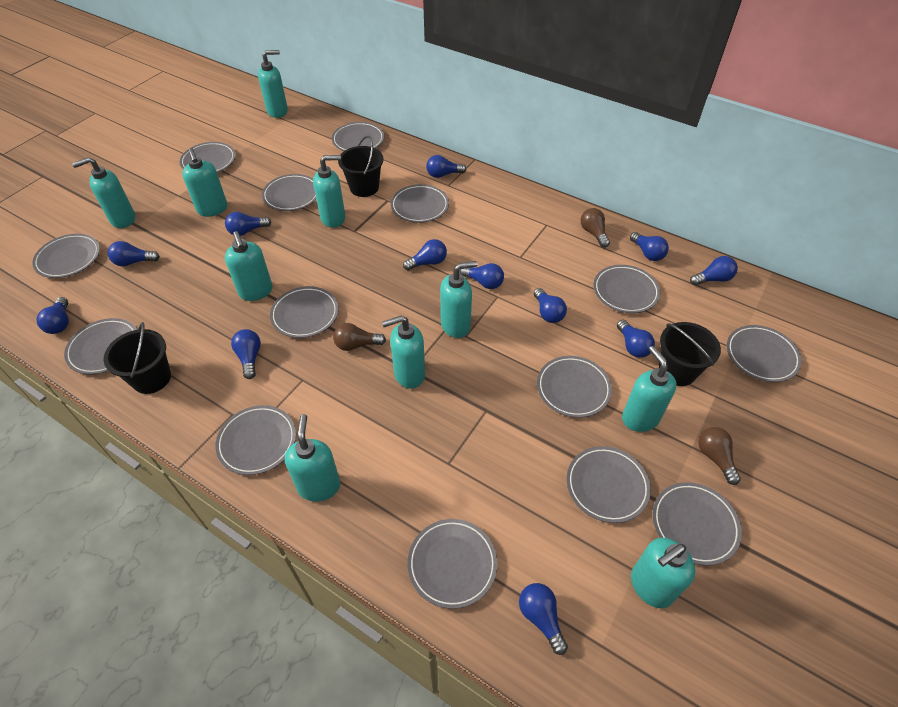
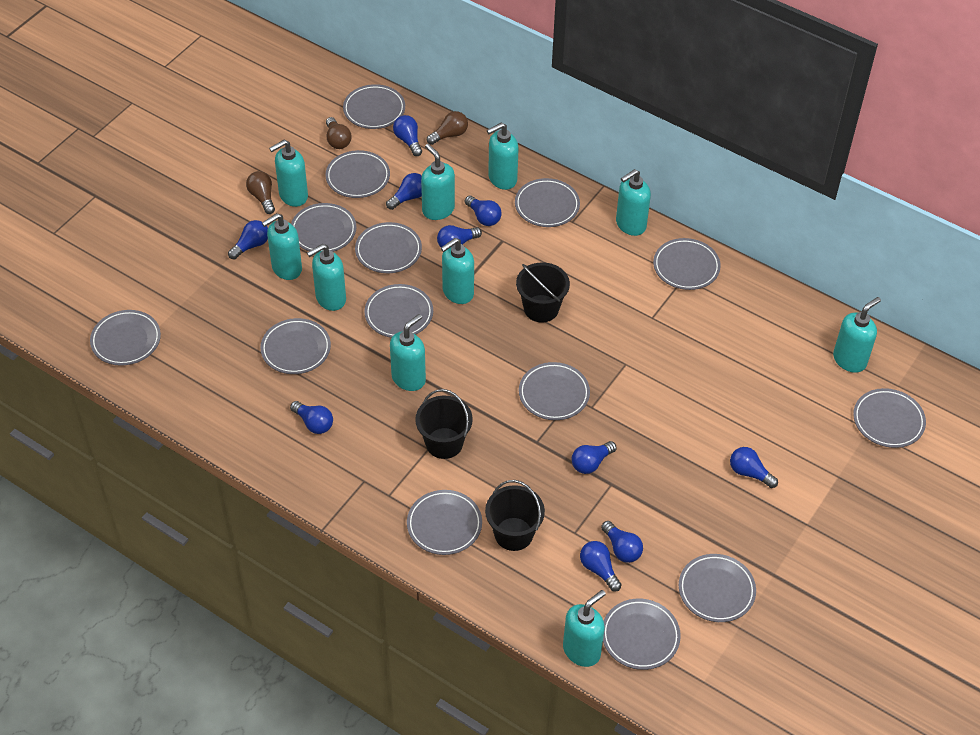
blue light bulb: [37,297,69,334] [108,241,160,266] [225,212,271,236] [231,329,261,379] [403,239,447,270] [426,155,466,178] [460,263,504,289] [519,583,568,655] [534,288,567,323] [617,320,655,358] [630,232,669,261] [690,256,738,286] = 12 -> [228,220,268,259] [290,401,333,434] [386,173,422,210] [393,115,422,156] [437,225,482,247] [465,196,502,226] [572,441,617,474] [580,541,622,592] [601,521,643,563] [730,447,778,488] = 10

